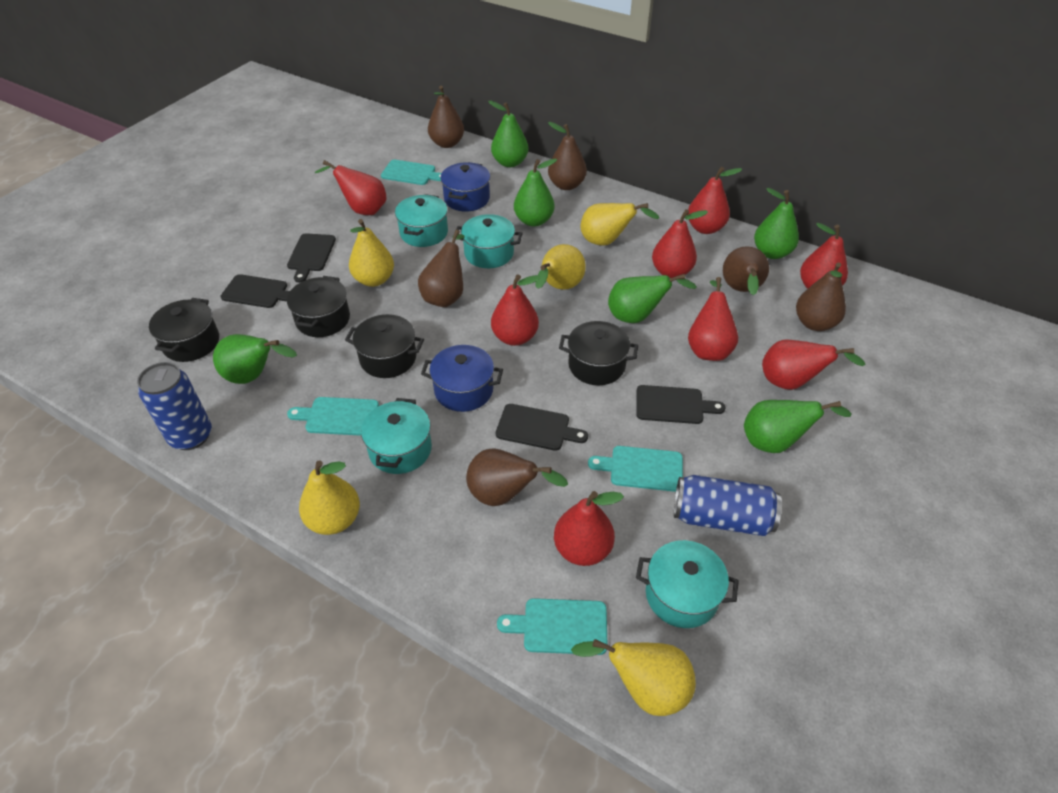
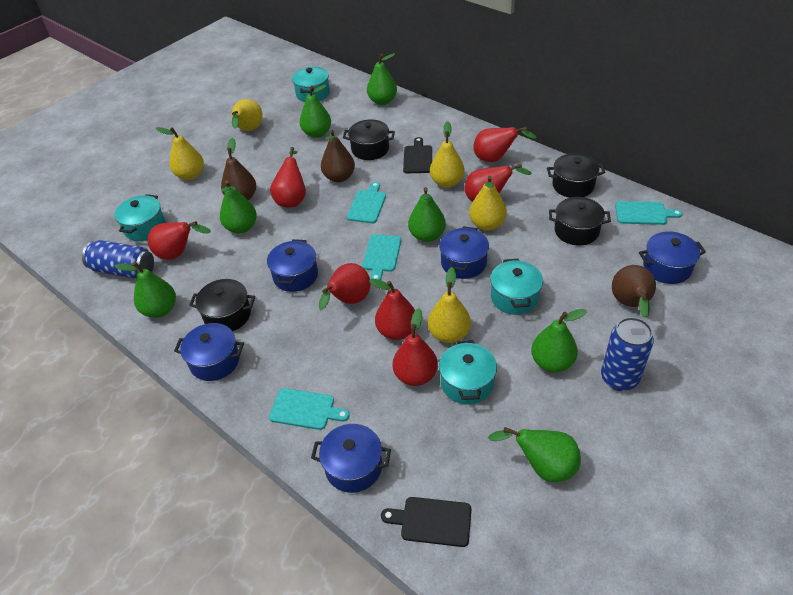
black cutting board: [221,274,290,308] [287,233,336,283] [496,404,588,451] [636,385,725,424] = 4 -> [381,497,471,547] [403,137,432,173] = 2
blue pot: [421,345,503,412] [440,162,490,212] = 2 -> [174,323,244,381] [267,239,318,292] [311,424,391,493] [439,226,489,279] [639,231,706,284] = 5
brown pear: [418,230,464,307] [428,85,464,148] [466,449,568,506] [548,122,587,190] [723,246,769,295] [796,262,846,331] = 6 -> [221,138,256,200] [321,130,355,182] [612,265,656,318] = 3
green pear: [213,334,297,384] [488,100,528,167] [514,159,557,227] [608,274,697,323] [744,400,852,453] [754,188,799,259] = 6 -> [114,262,176,318] [220,180,257,233] [299,85,331,138] [367,53,397,105] [408,187,446,242] [488,427,581,482] [531,309,587,373] = 7
red pear: [315,160,386,215] [491,274,541,346] [554,491,624,566] [652,209,708,278] [688,167,742,234] [688,277,738,361] [762,340,865,390] [800,223,848,289] = 8 -> [148,221,211,260] [270,147,306,208] [319,263,371,310] [369,279,415,340] [392,308,438,386] [464,164,532,202] [473,127,537,162] = 7

